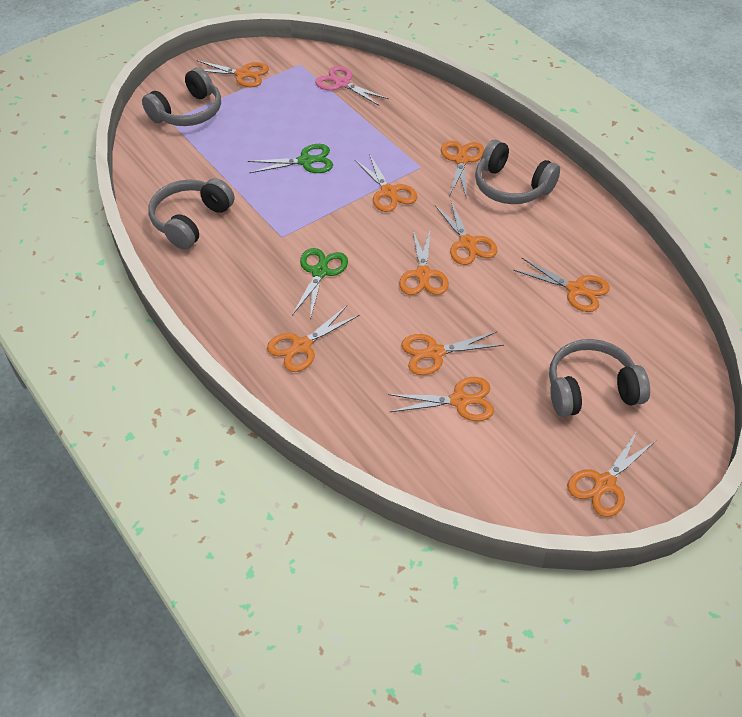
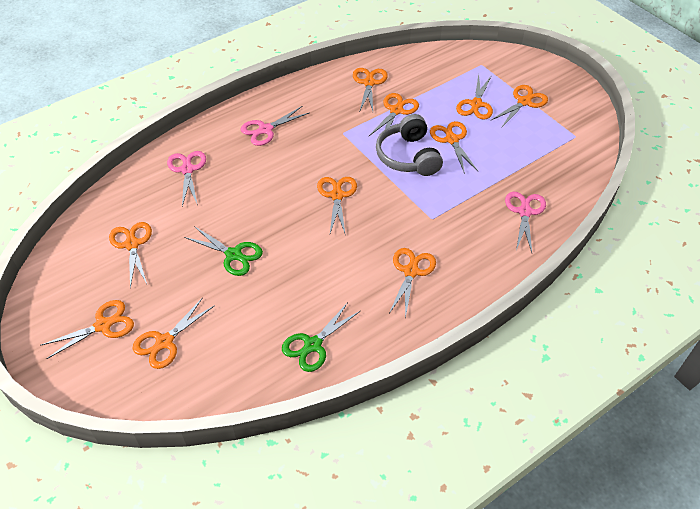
grey headphones: [142,67,221,126] [148,178,235,250] [475,140,560,204] [549,339,650,417] = 4 -> [376,114,443,176] = 1
pink scissors: [315,66,389,106] = 1 -> [167,151,206,206] [241,106,310,146] [505,192,546,253] = 3

